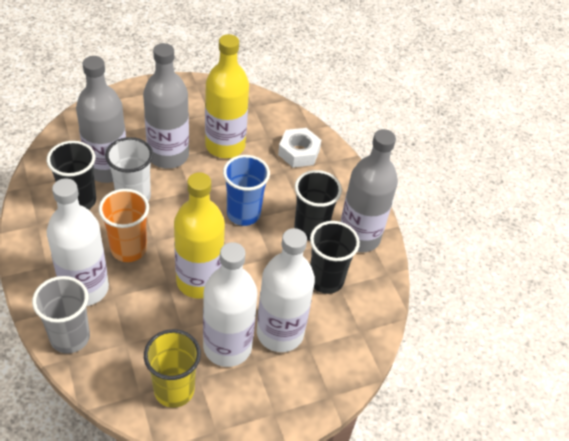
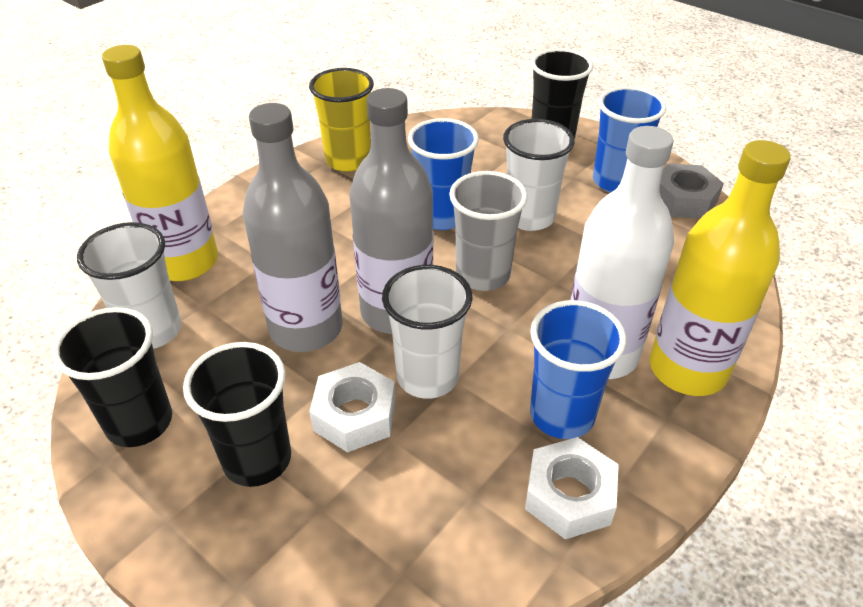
blue cup: [223,155,270,226] = 1 -> [408,118,479,230] [530,300,626,439] [593,86,666,192] = 3
grey bottle: [76,56,126,183] [143,43,189,169] [341,129,398,252] = 3 -> [243,103,342,352] [349,88,433,334] = 2
grey nut: none = 0 -> [660,163,724,219] = 1
orange cup: [99,189,149,262] = 1 -> none = 0
white bottle: [47,178,109,306] [203,242,257,367] [257,228,315,352] = 3 -> [570,126,674,379] = 1
white cup: [105,137,153,201] = 1 -> [77,222,181,349] [382,265,472,399] [503,119,575,231] = 3
white nut: [278,128,321,167] = 1 -> [309,362,396,452] [525,437,619,539] = 2

